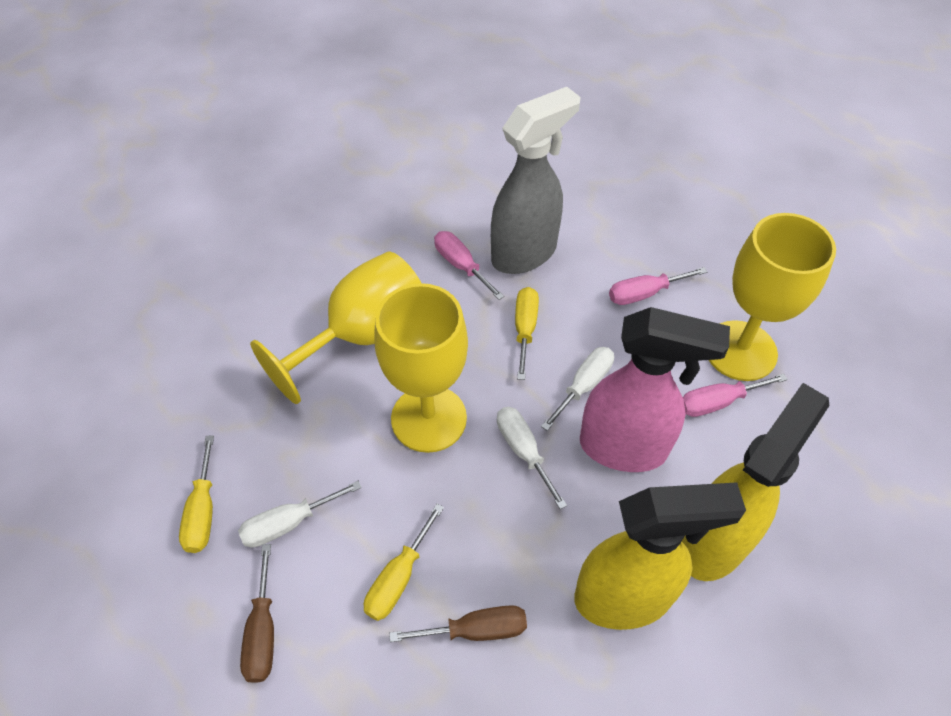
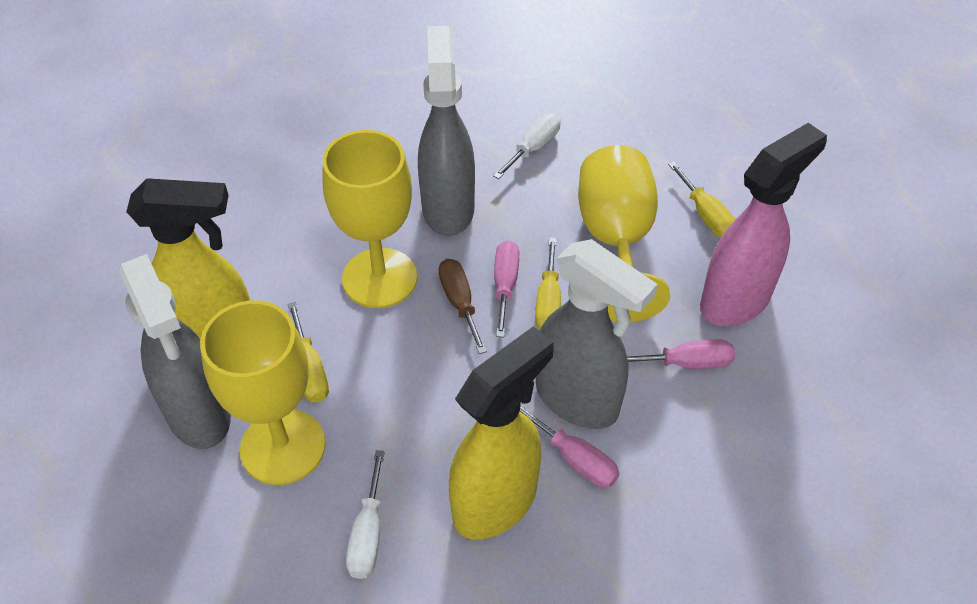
brown screwdriver: [240,544,274,683] [389,605,527,642] = 2 -> [438,259,487,354] = 1
grey spray bottle: [491,87,581,274] = 1 -> [119,254,231,449] [418,26,475,236] [536,239,658,429] = 3
white screwdriver: [238,481,362,548] [497,407,567,509] [541,347,614,431] = 3 -> [346,450,385,579] [493,113,561,179] = 2

